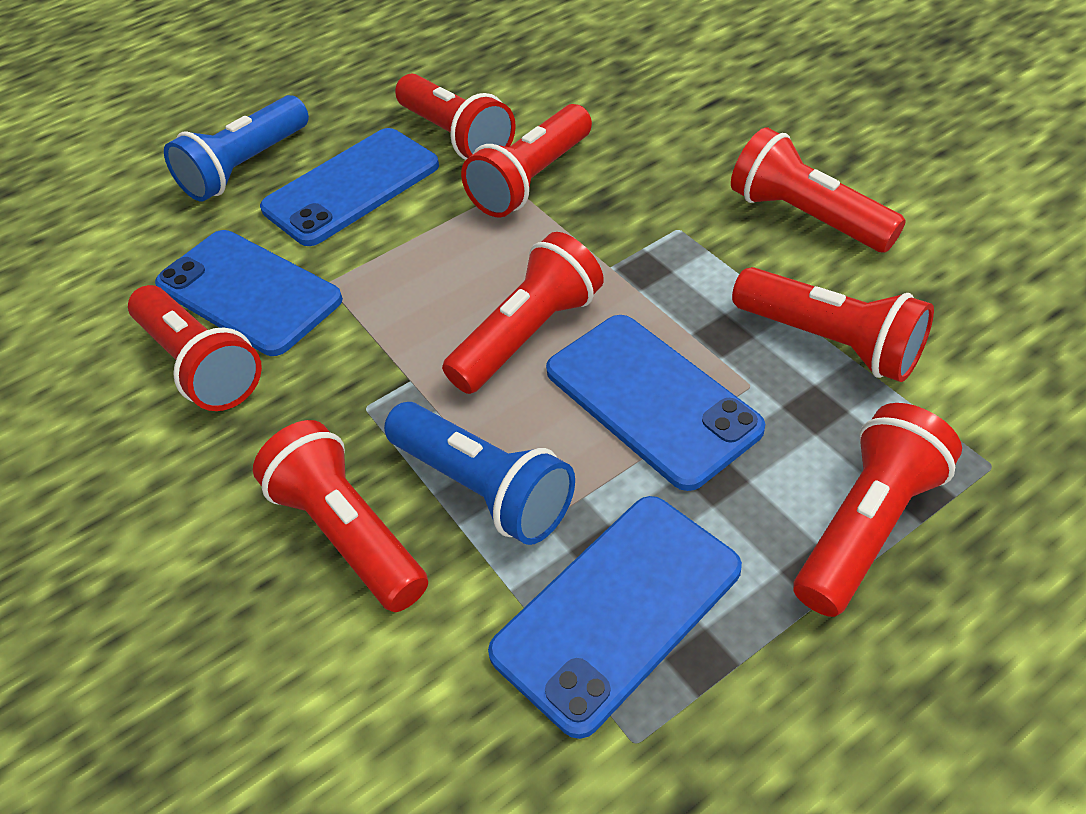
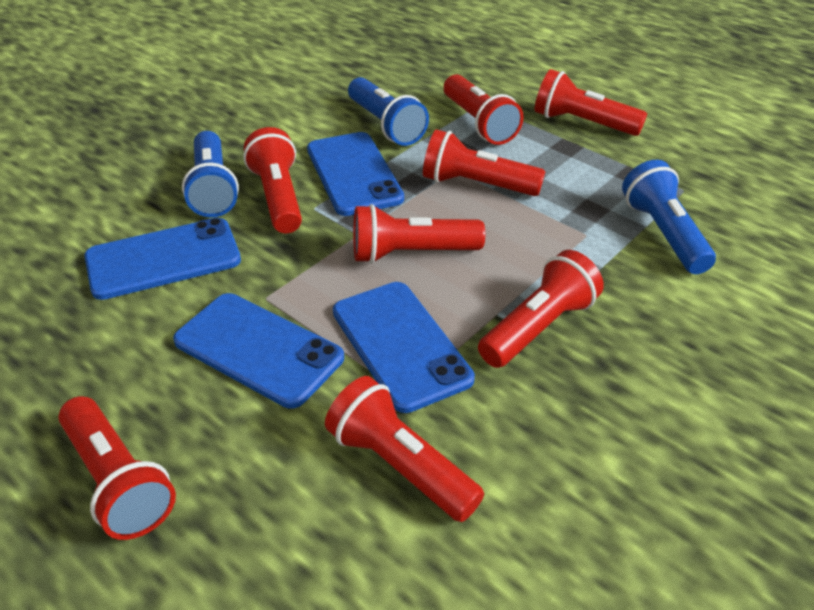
blue flashlight: [164,95,309,202] [384,402,575,545] = 2 -> [182,131,239,217] [348,77,429,146] [622,160,716,274] = 3

